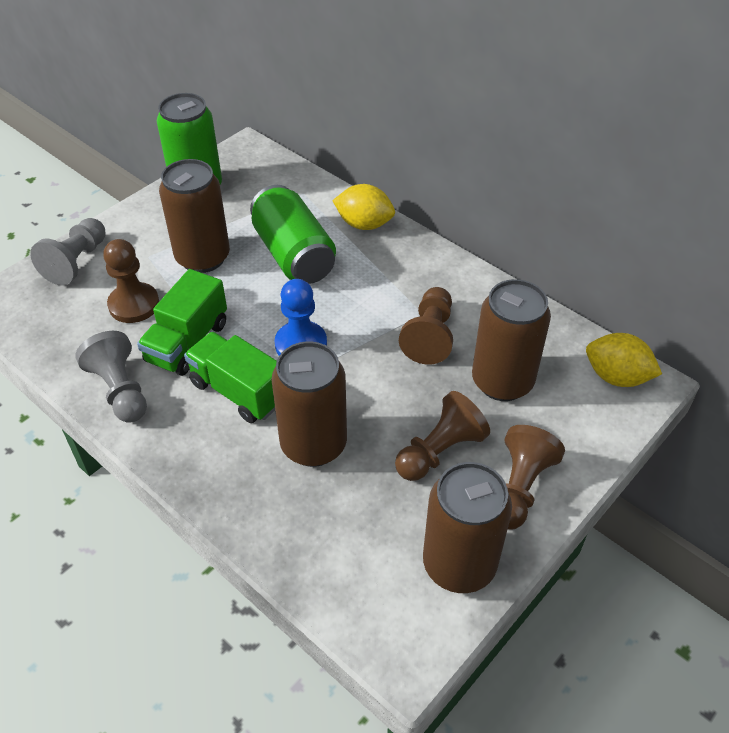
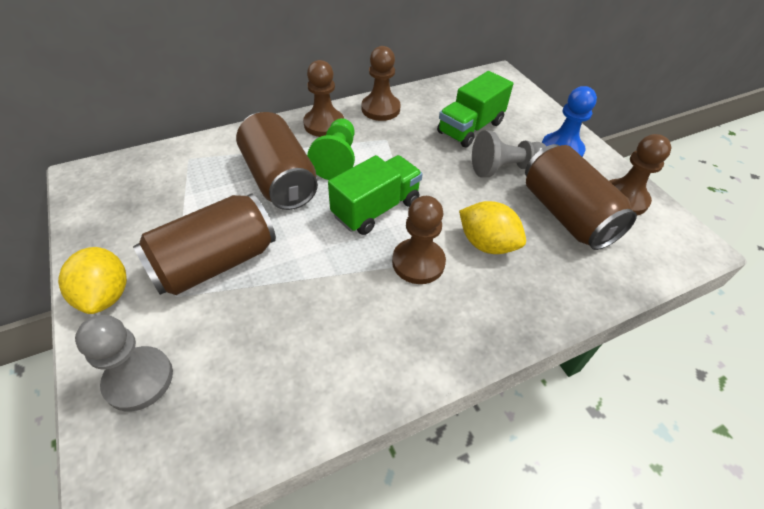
brown can: [159,159,230,273] [271,342,347,467] [423,462,512,593] [472,279,551,401] = 4 -> [133,193,276,295] [236,112,318,210] [525,144,637,250] = 3
green can: [157,93,222,185] [250,185,336,284] = 2 -> none = 0
green pawn: none = 0 -> [307,118,355,180] = 1

